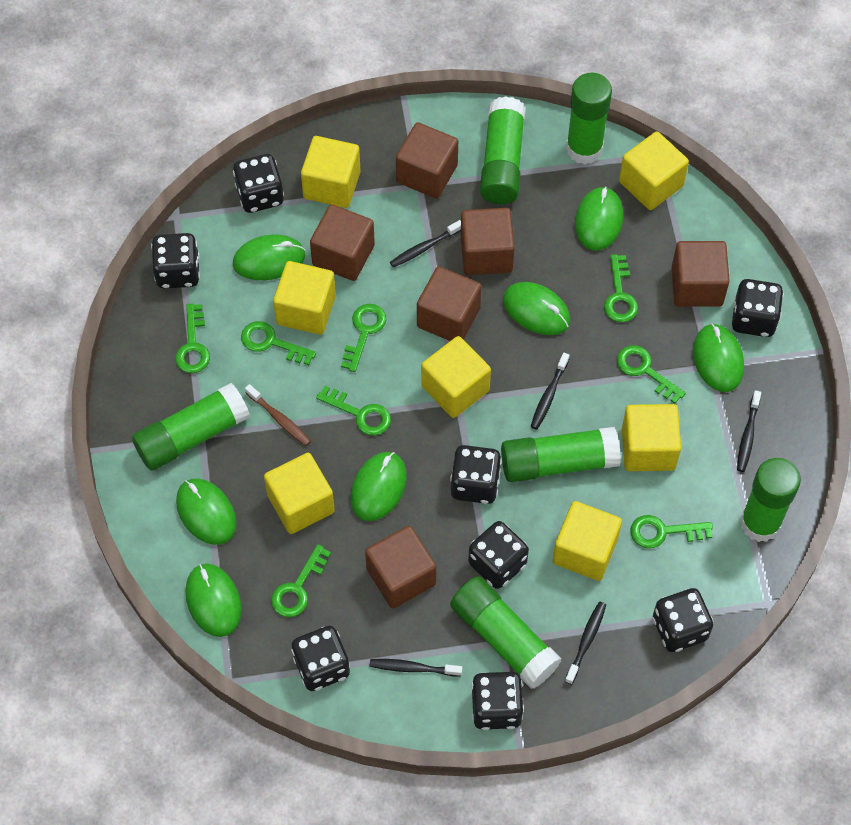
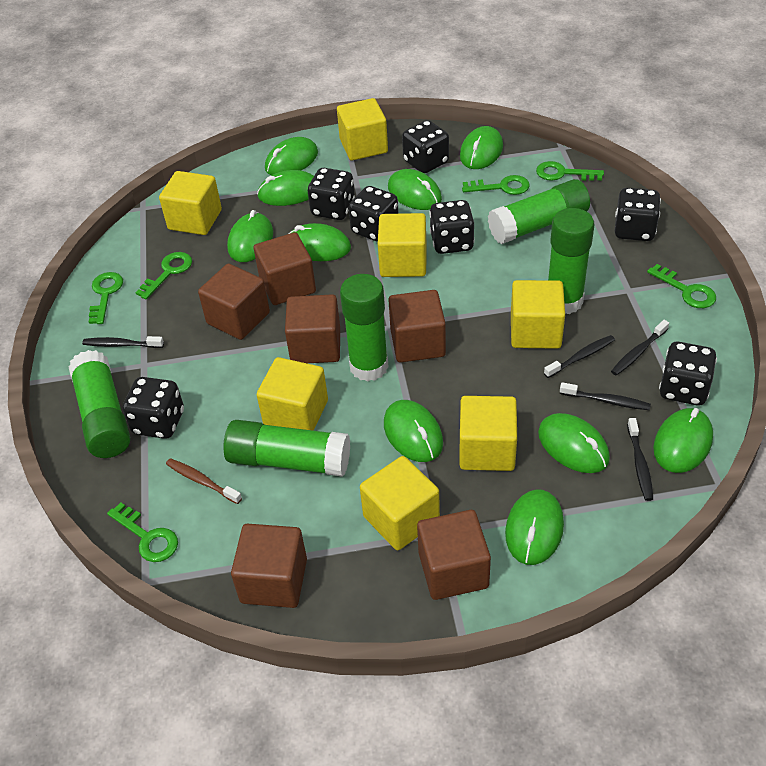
black dice: [151,233,200,289] [233,154,284,213] [291,626,350,691] [450,445,502,504] [468,521,529,589] [472,672,524,730] [653,588,713,652] [732,279,784,337] = 8 -> [123,377,184,439] [308,168,355,220] [349,186,399,242] [402,120,449,173] [429,200,475,254] [615,188,661,241] [659,342,717,405] = 7
green glue stick: [132,383,250,471] [450,576,561,689] [480,96,526,204] [501,427,621,482] [566,73,612,165] [740,458,801,542] = 6 -> [68,350,130,458] [223,420,350,477] [340,274,388,382] [488,179,590,244] [548,208,594,314] = 5
green key: [175,303,210,373] [241,321,316,365] [271,544,331,617] [316,386,391,436] [341,304,386,372] [604,254,638,322] [617,345,686,404] [631,515,713,548] = 8 -> [89,272,123,324] [107,502,178,562] [135,252,192,299] [462,175,530,195] [536,161,604,181] [647,264,716,308] = 6
green mouse: [176,479,237,545] [185,564,242,637] [233,234,305,280] [351,452,407,521] [503,282,570,335] [575,186,623,250] [693,323,744,392] = 7 -> [227,210,273,262] [257,170,314,206] [265,137,318,175] [289,223,351,261] [384,400,443,462] [388,169,442,210] [460,126,503,169] [505,489,564,565] [538,413,610,473] [653,408,713,473] = 10

